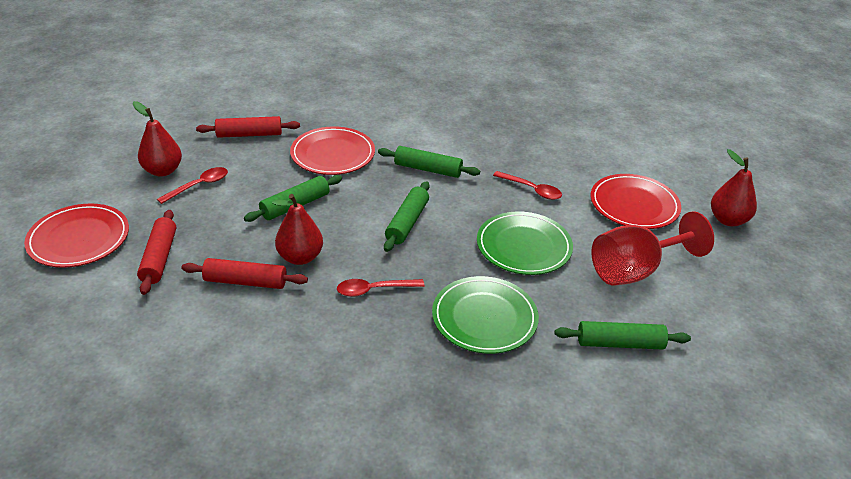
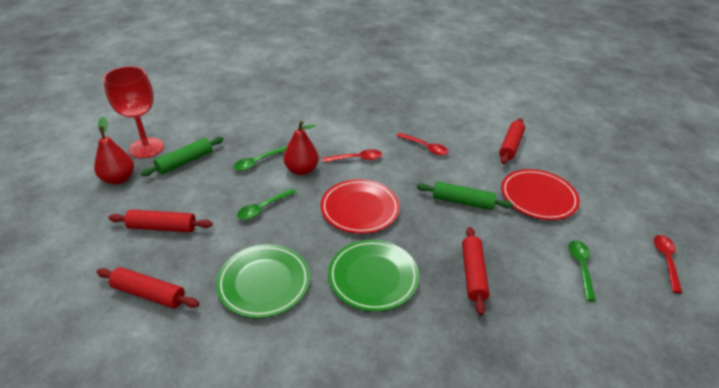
green rolling pin: [244,175,342,222] [378,146,480,178] [384,181,429,252] [555,321,691,350] = 4 -> [140,137,223,176] [417,181,513,210] = 2
green spoon: none = 0 -> [234,146,287,171] [237,188,296,220] [568,240,596,302] = 3
red pear: [133,101,182,177] [272,194,323,265] [711,149,757,226] = 3 -> [94,117,134,185] [284,121,319,175] = 2
red plate: [24,203,129,268] [290,126,375,175] [591,174,681,229] = 3 -> [320,179,400,234] [501,169,580,220] = 2
red rolling pin: [137,210,176,295] [181,258,308,289] [196,116,300,138] = 3 -> [97,267,199,308] [108,210,213,232] [462,227,490,315] [499,118,525,164] = 4

